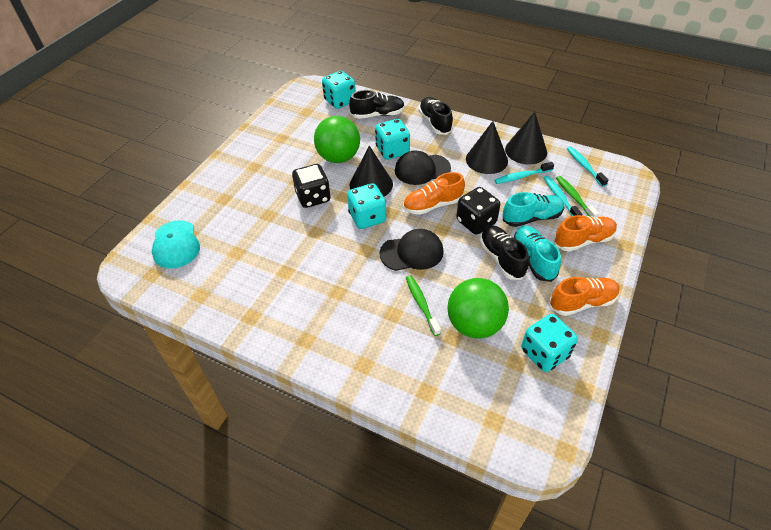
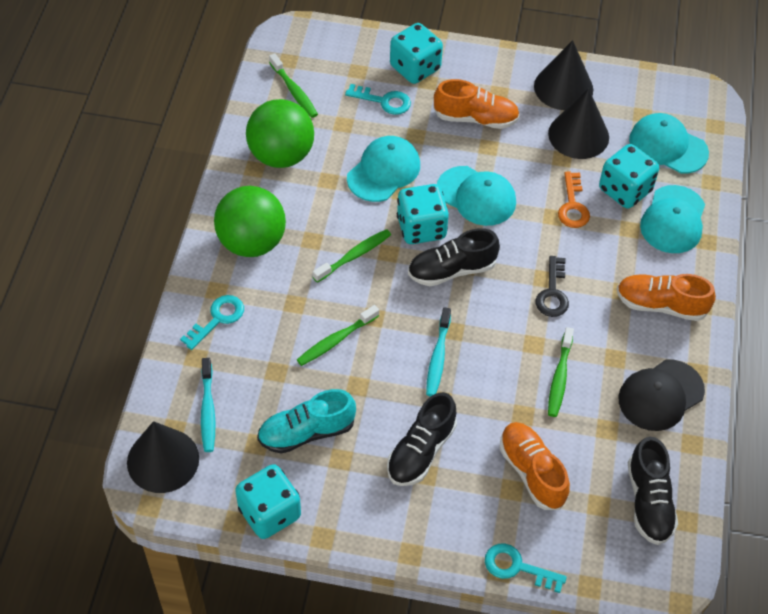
black cap: [379,229,444,271] [395,151,451,185] = 2 -> [618,359,705,431] = 1
black dice: [292,164,331,208] [456,187,500,235] = 2 -> none = 0
black key: none = 0 -> [536,256,569,317] = 1
green toothbrush: [406,275,441,336] [556,176,599,218] = 2 -> [269,53,318,118] [297,305,379,366] [312,229,391,283] [548,327,574,417] = 4
orange key: none = 0 -> [558,172,590,228] = 1
turquoise cap: [152,220,200,269] = 1 -> [347,136,420,202] [437,166,516,226] [629,113,709,174] [640,185,705,253] = 4
turquoise key: none = 0 -> [180,295,244,350] [345,84,411,115] [485,544,567,593] = 3
turquoise shoe: [503,192,565,227] [514,226,561,282] = 2 -> [257,389,356,454] = 1
turquoise toothbrush: [494,162,554,184] [543,176,582,216] [567,146,608,187] = 3 -> [201,358,215,452] [426,307,451,397] = 2

